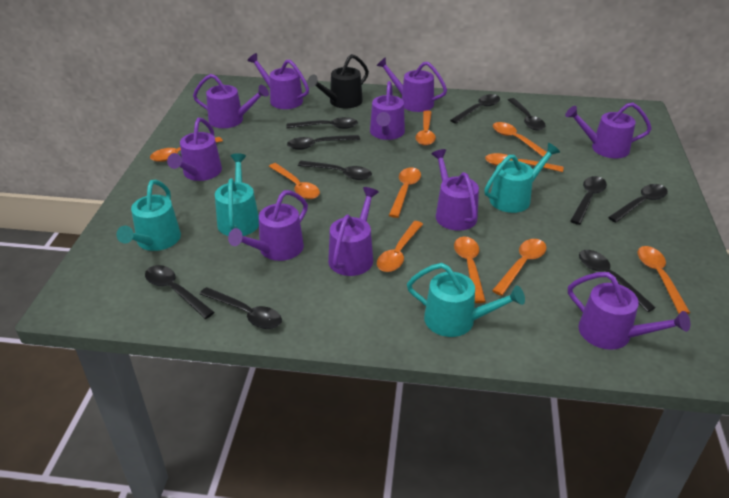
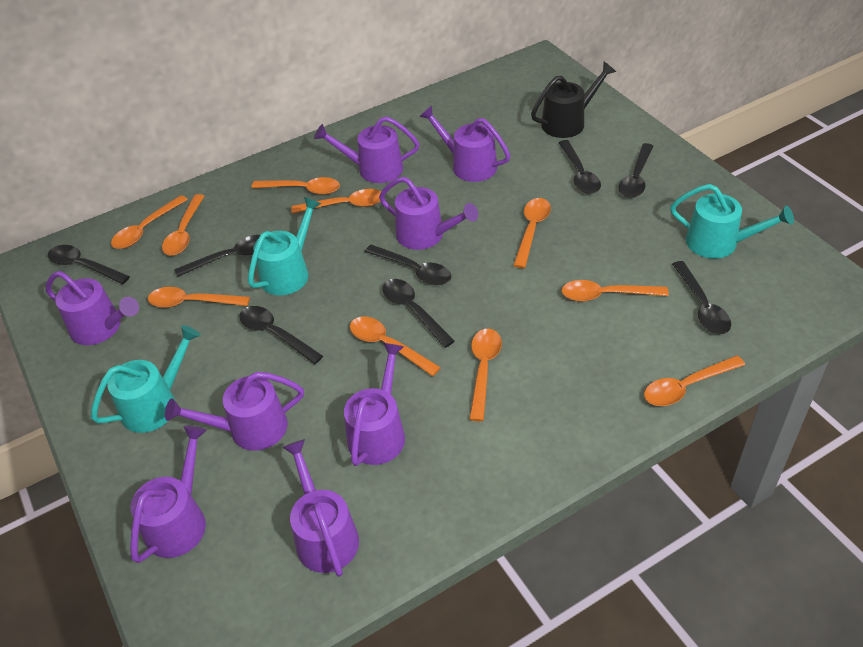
black spoon: [145,265,214,319] [200,287,282,329] [286,117,358,129] [287,135,360,150] [298,161,372,180] [450,94,500,124] [508,98,546,130] [570,176,607,225] [579,250,656,312] [608,184,668,223] = 10 -> [48,245,130,284] [175,235,260,277] [239,306,323,364] [365,244,451,285] [383,279,455,348] [559,140,601,194] [618,143,653,198] [672,261,731,334] = 8
purple watering can: [167,118,222,181] [193,74,269,128] [228,190,308,261] [247,53,309,109] [328,187,379,276] [370,81,405,140] [376,57,447,112] [432,149,479,231] [565,103,652,158] [568,272,690,350] = 10 -> [46,271,139,345] [130,426,207,563] [165,372,304,451] [282,439,359,577] [314,117,419,183] [344,343,405,466] [379,177,478,250] [420,105,510,182] = 8
turquoise watering can: [117,180,181,251] [215,153,259,236] [407,263,525,337] [484,143,560,213] = 4 -> [91,325,200,433] [248,197,321,295] [670,184,794,259] = 3

